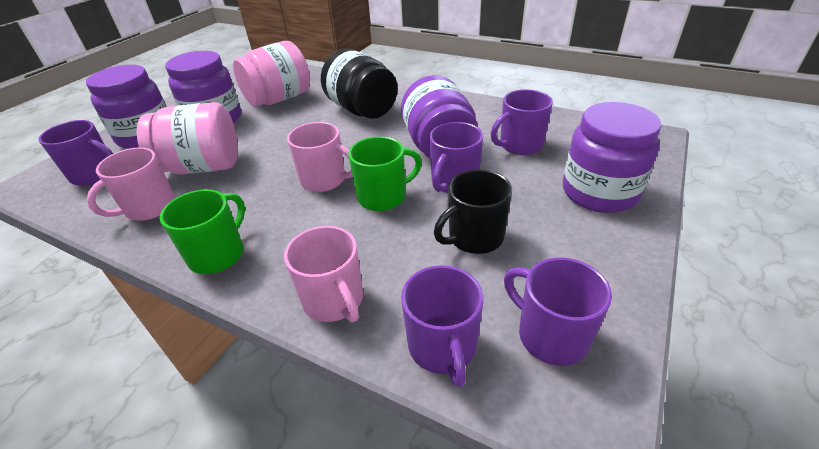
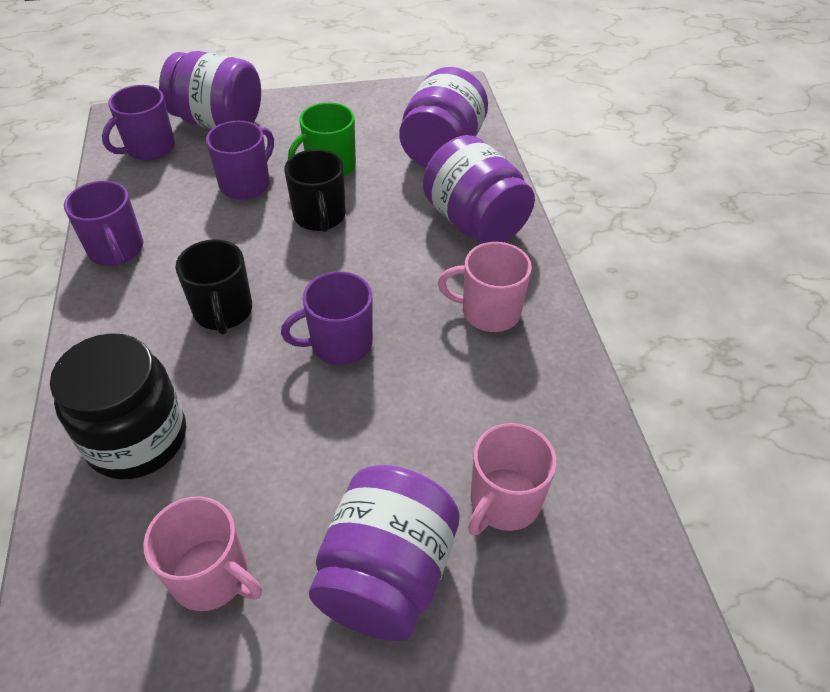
black mug: [434,170,512,254] = 1 -> [175,239,252,335] [284,149,346,232] = 2
green mug: [160,189,245,274] [348,137,422,211] = 2 -> [288,103,356,176] = 1
pink jar: [137,102,238,175] [233,41,310,107] = 2 -> none = 0
purple mug: [38,120,113,186] [401,265,483,387] [429,122,483,193] [491,89,553,155] [504,257,612,366] = 5 -> [64,181,143,266] [102,85,175,161] [206,121,274,200] [281,271,373,365] = 4

